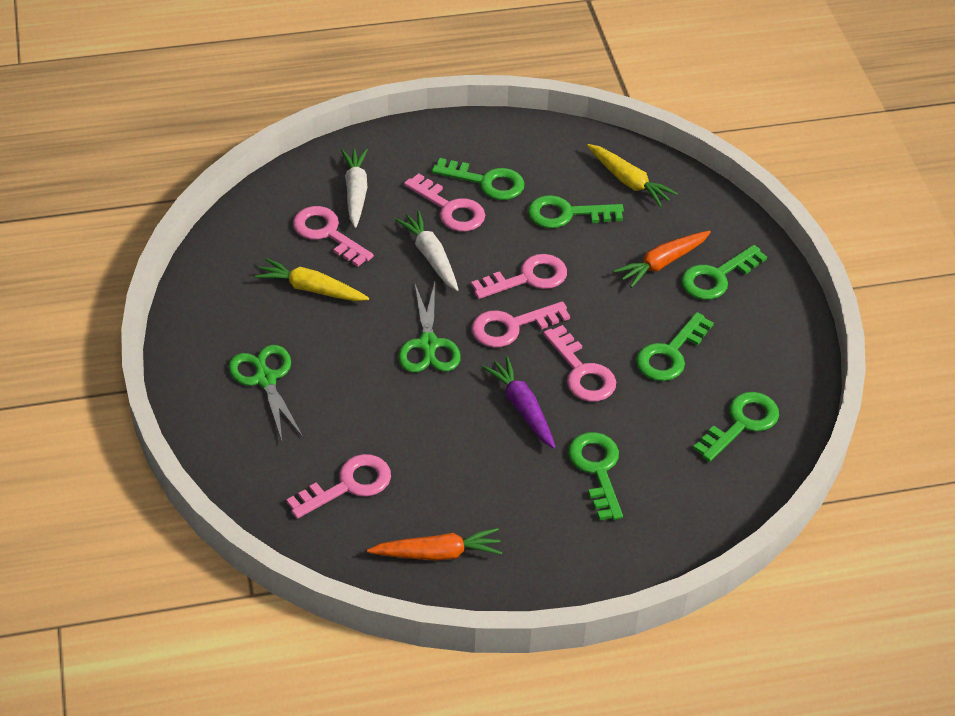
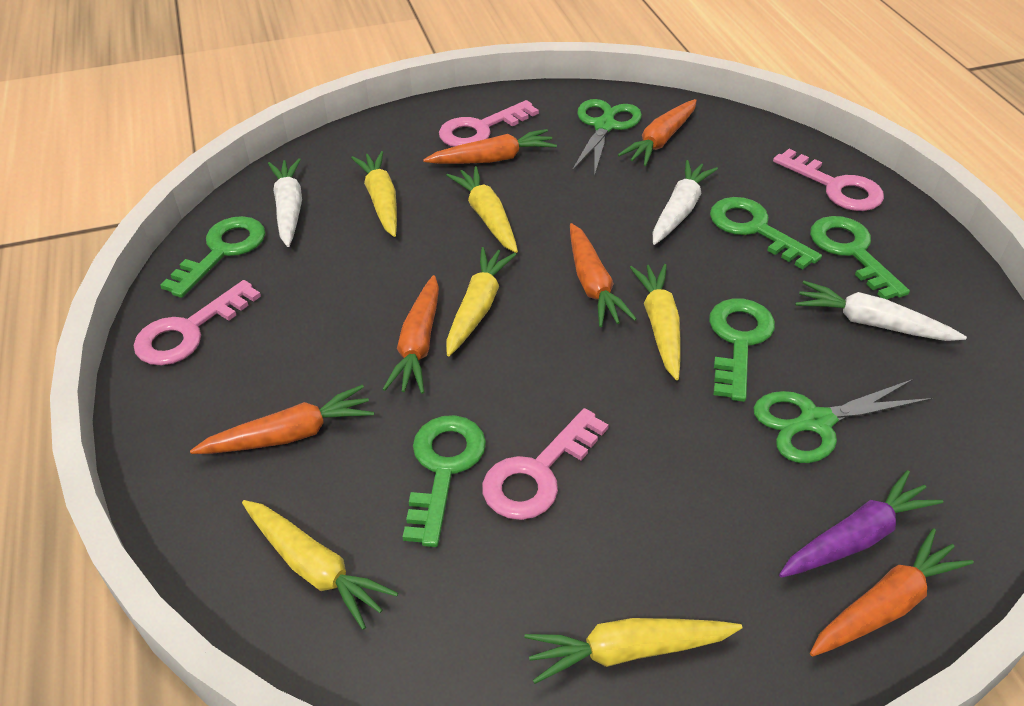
green key: [432,158,525,200] [528,195,624,228] [568,432,623,521] [636,312,714,381] [681,245,767,300] [693,392,779,462] = 6 -> [160,216,266,298] [403,415,486,547] [709,298,775,402] [710,197,822,270] [810,216,910,299] = 5
orange carrot: [367,528,502,561] [614,231,711,288] = 2 -> [190,385,374,454] [383,275,439,394] [423,129,557,164] [570,223,637,327] [618,99,697,166] [810,528,974,657] = 6
pink key: [286,454,391,519] [293,206,374,267] [404,173,485,232] [471,254,567,299] [471,301,570,348] [543,325,616,402] = 6 -> [134,280,261,366] [439,100,539,147] [482,408,609,520] [773,149,884,211] = 4
white carrot: [341,148,368,228] [395,211,459,291] = 2 -> [268,158,302,247] [653,160,718,245] [795,281,967,341] = 3
yellow carrot: [255,258,369,301] [587,144,678,207] = 2 -> [242,500,398,630] [351,151,397,237] [446,166,518,253] [446,247,516,356] [525,618,743,684] [630,264,681,380] = 6

